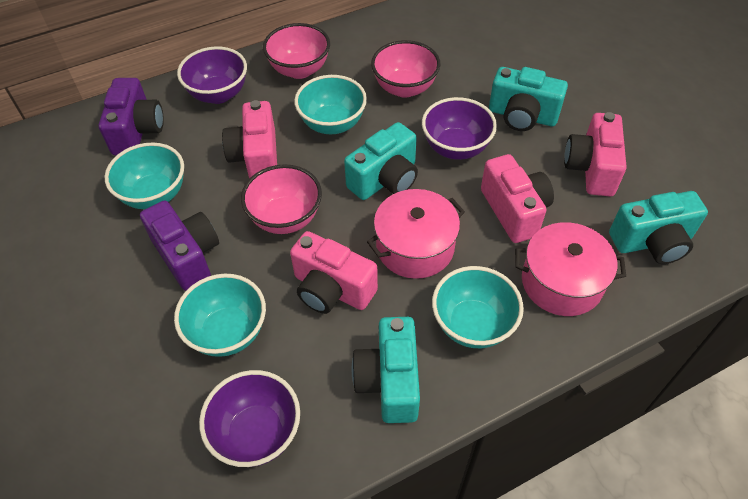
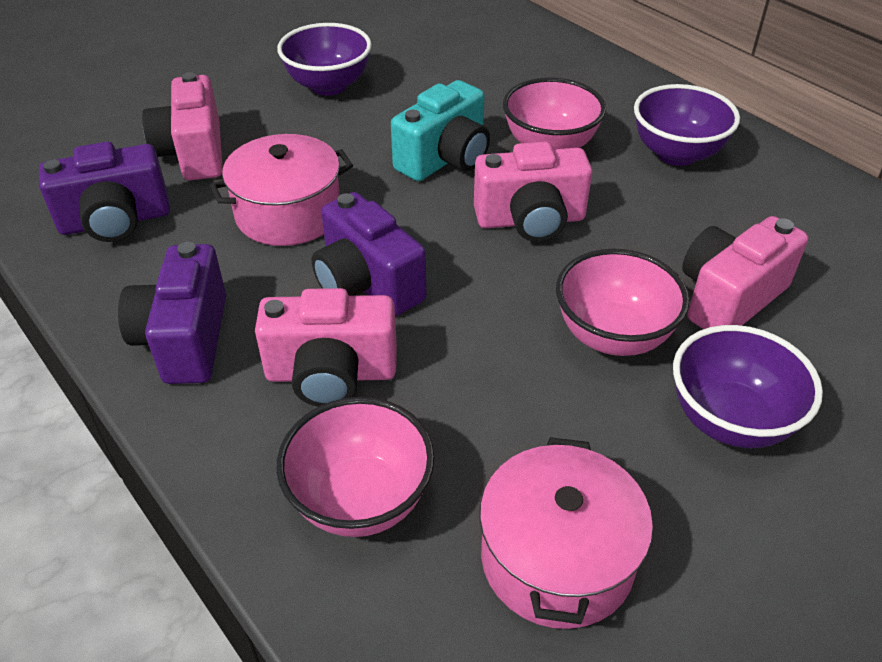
purple camera: [99,78,164,155] [140,201,219,291] = 2 -> [39,142,170,242] [118,242,226,384] [312,192,426,316] = 3
turquoise bowl: [104,142,184,209] [174,274,266,357] [294,75,367,134] [432,266,524,348] = 4 -> none = 0
turquoise camera: [344,122,418,200] [352,317,420,423] [489,67,568,131] [609,191,708,264] = 4 -> [391,80,490,181] = 1

